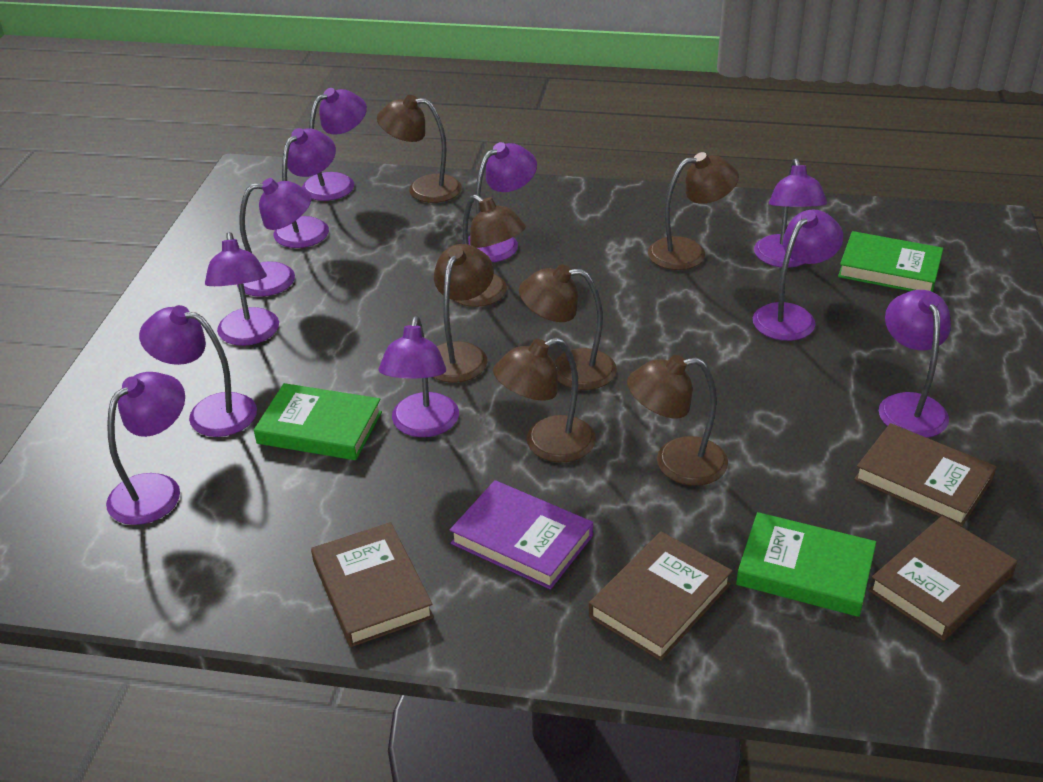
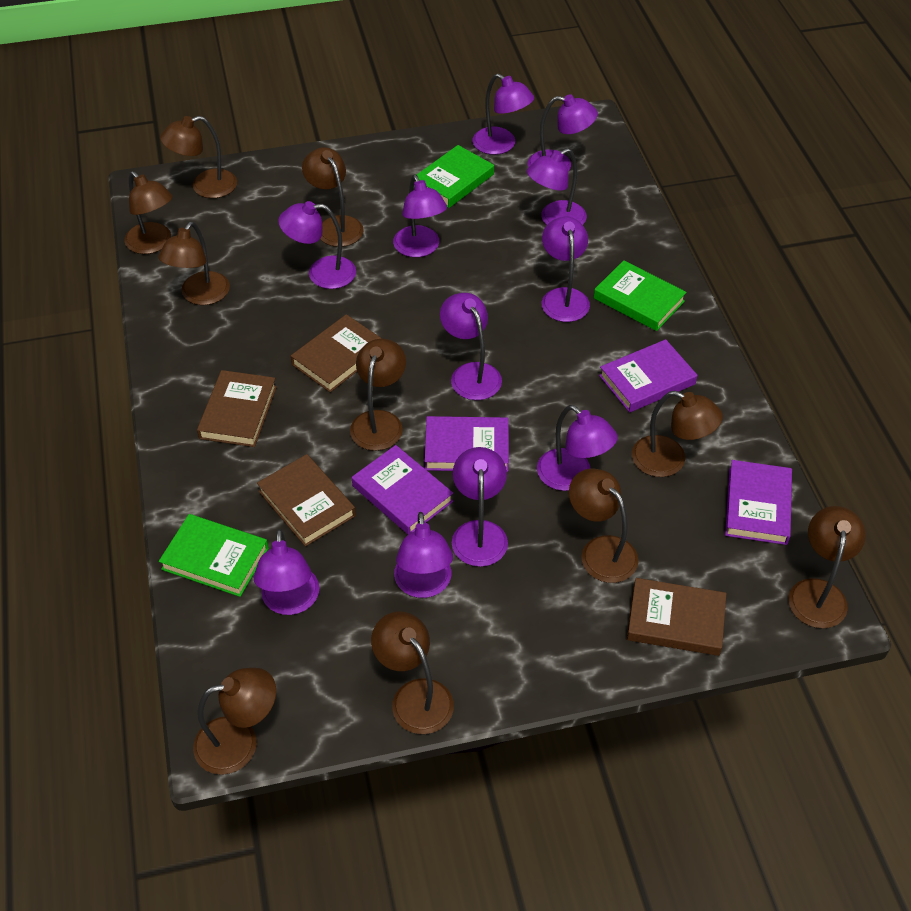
brown lamp: [377,95,462,203] [433,244,494,383] [454,195,526,307] [493,338,596,463] [519,264,617,390] [627,355,728,486] [648,152,739,270] = 7 -> [124,171,173,254] [159,222,230,305] [160,116,237,198] [193,668,276,775] [302,147,364,247] [350,339,406,451] [371,612,454,734] [569,469,639,583] [632,391,723,477] [788,506,866,628] = 10
purple book: [450,480,593,589] = 1 -> [352,445,453,534] [424,416,509,472] [599,339,697,413] [725,460,792,545] = 4

